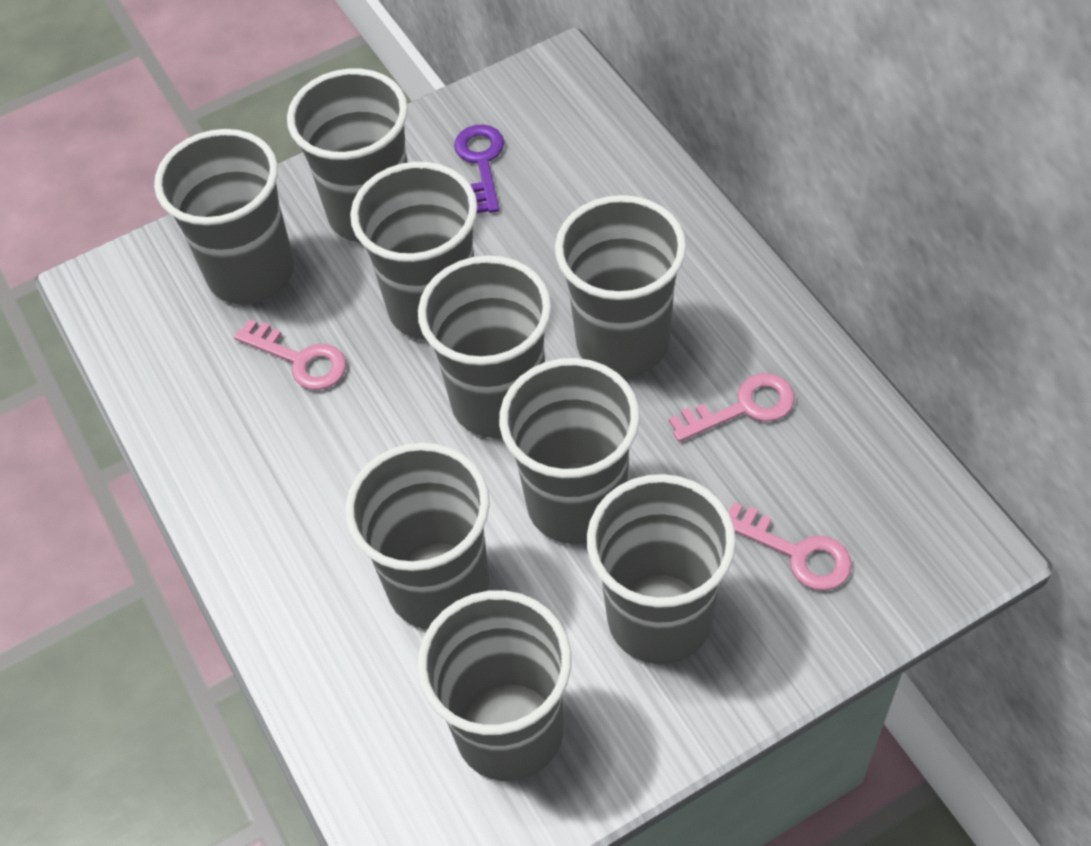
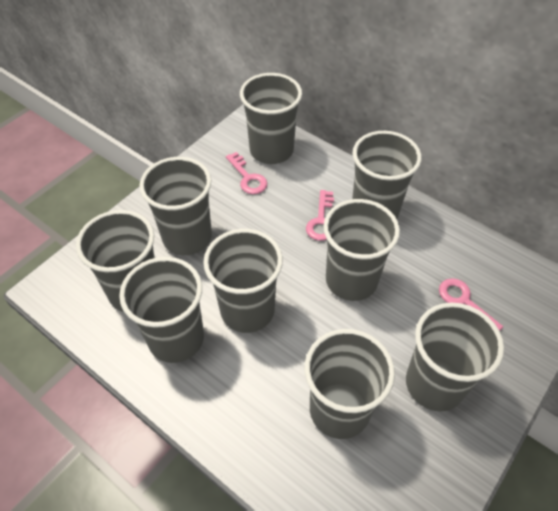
purple key: [454,124,504,213] = 1 -> none = 0

